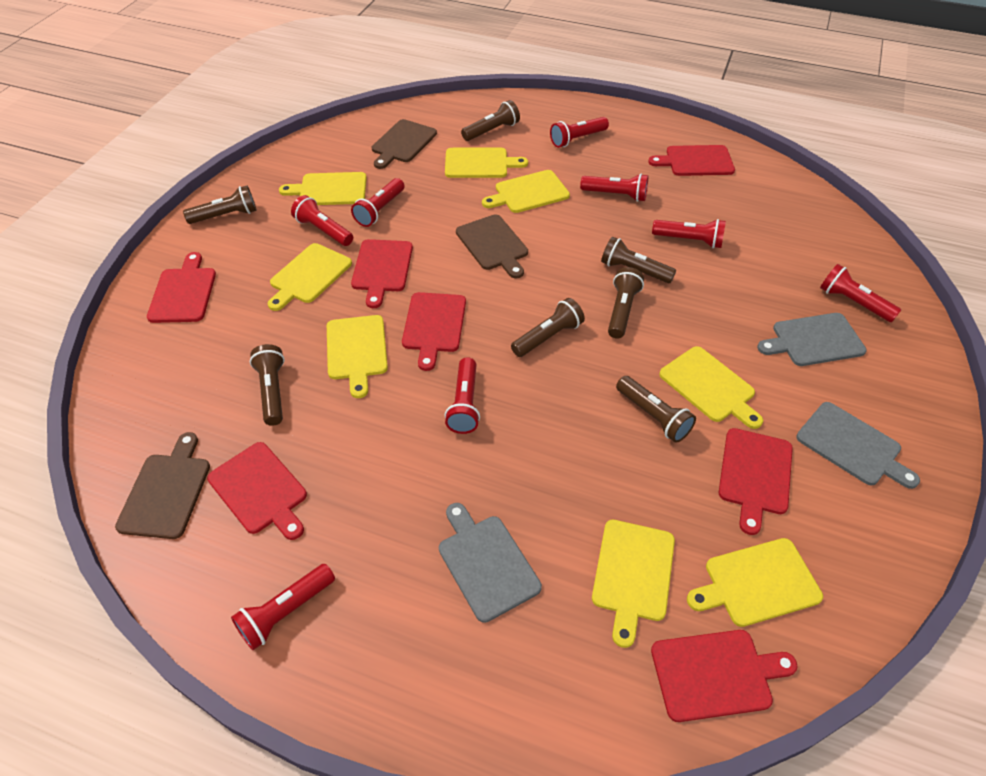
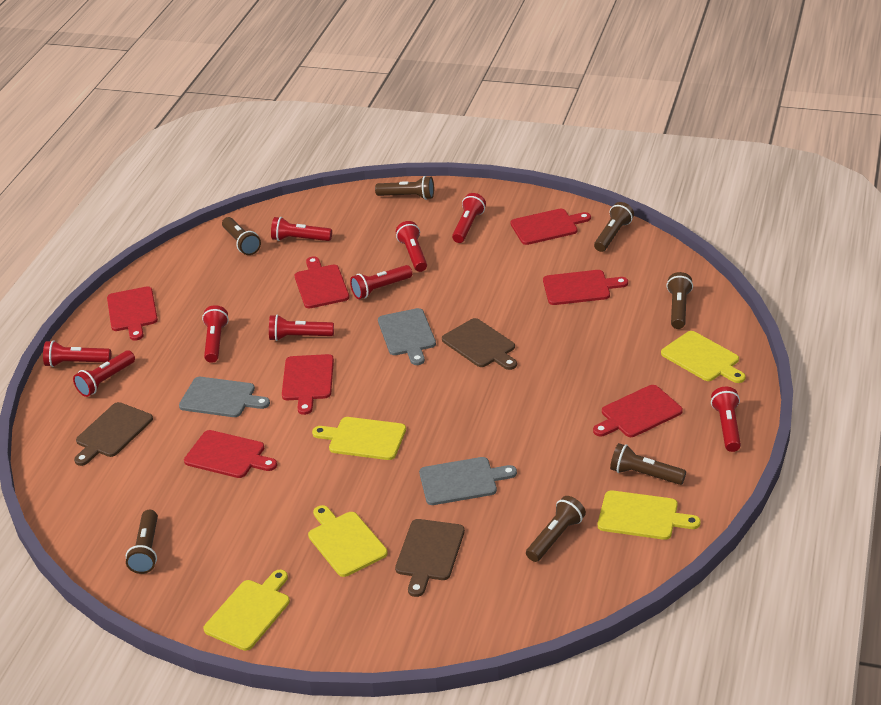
red flashlight: [231,564,335,650] [291,195,353,246] [351,178,404,227] [445,357,480,434] [550,117,609,148] [580,174,648,202] [652,219,726,248] [820,264,901,322] = 8 -> [43,340,111,367] [73,350,135,397] [202,305,229,363] [269,315,334,341] [271,217,332,241] [350,265,412,299] [396,221,427,272] [452,193,486,243] [711,387,741,452] = 9
yellow cutting board: [268,243,352,311] [279,172,367,205] [327,315,388,398] [445,147,528,178] [482,170,570,213] [592,520,675,648] [659,346,763,429] [687,538,823,627] = 8 -> [203,570,290,651] [308,505,388,577] [312,417,406,460] [598,490,701,540] [661,331,746,383] = 5

